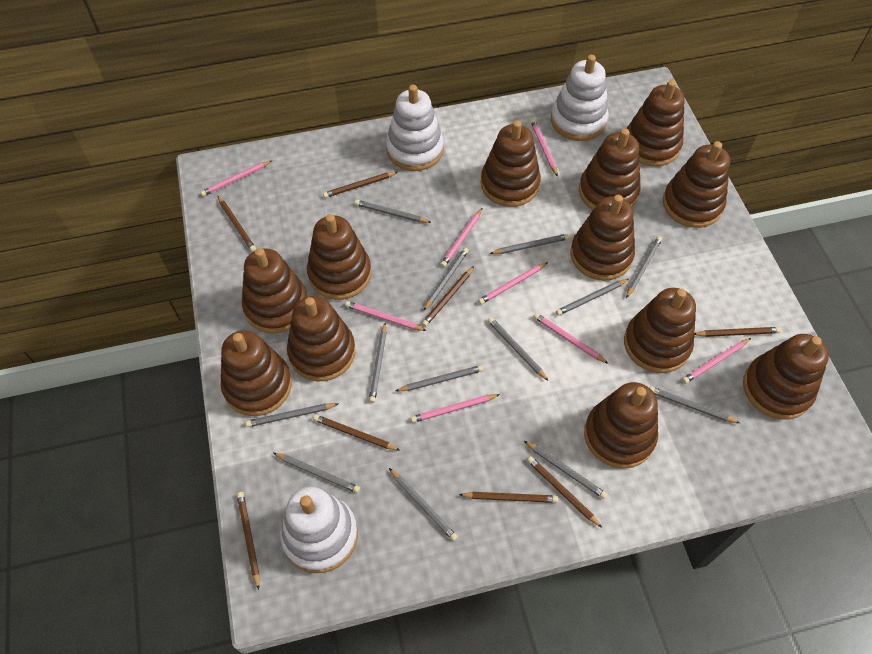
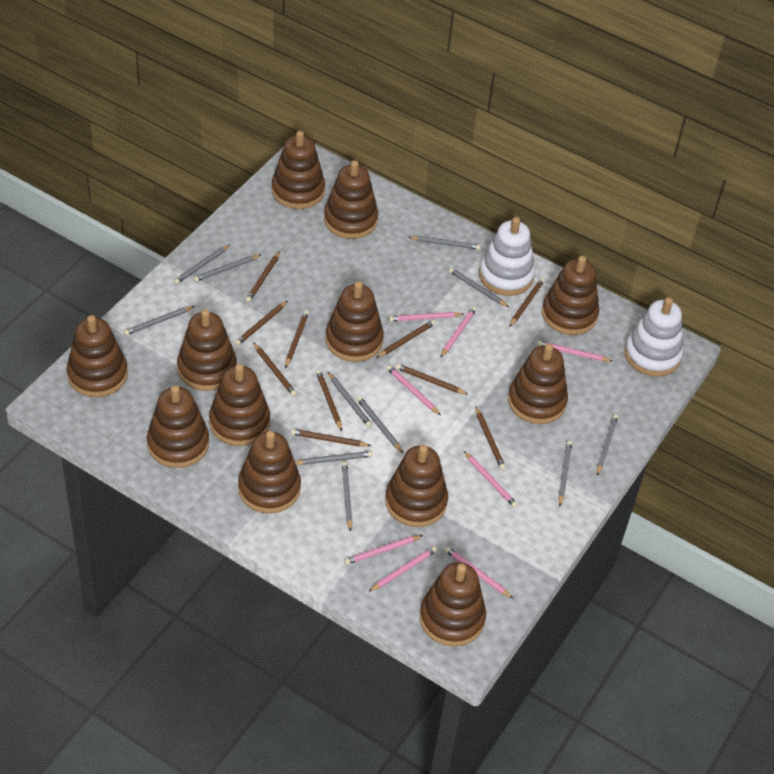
brown pencil: [217,195,256,252] [237,492,260,590] [313,414,400,451] [323,172,398,198] [422,266,474,327] [459,492,558,503] [527,456,602,528] [695,327,781,337] = 8 -> [235,301,287,346] [246,251,280,302] [253,343,297,396] [285,311,309,368] [291,429,371,447] [316,370,342,431] [376,320,435,358] [396,364,469,395] [475,406,506,470] [509,278,545,327] = 10
grey pencil: [245,403,338,427] [273,453,360,493] [355,200,432,223] [369,323,386,403] [389,468,458,541] [395,365,483,391] [423,248,469,311] [488,317,548,381] [489,234,569,254] [524,441,607,499] [556,279,629,316] [626,236,662,298] [649,386,740,423] = 13 -> [124,306,195,335] [174,245,230,284] [194,255,261,282] [295,451,373,465] [328,372,372,427] [342,462,352,532] [357,397,403,453] [408,236,480,250] [449,268,509,307] [558,441,572,506] [597,414,618,476] = 11
white stacking toy: [280,487,358,573] [386,85,444,171] [551,55,609,141] = 3 -> [479,217,535,296] [624,297,683,377] = 2

